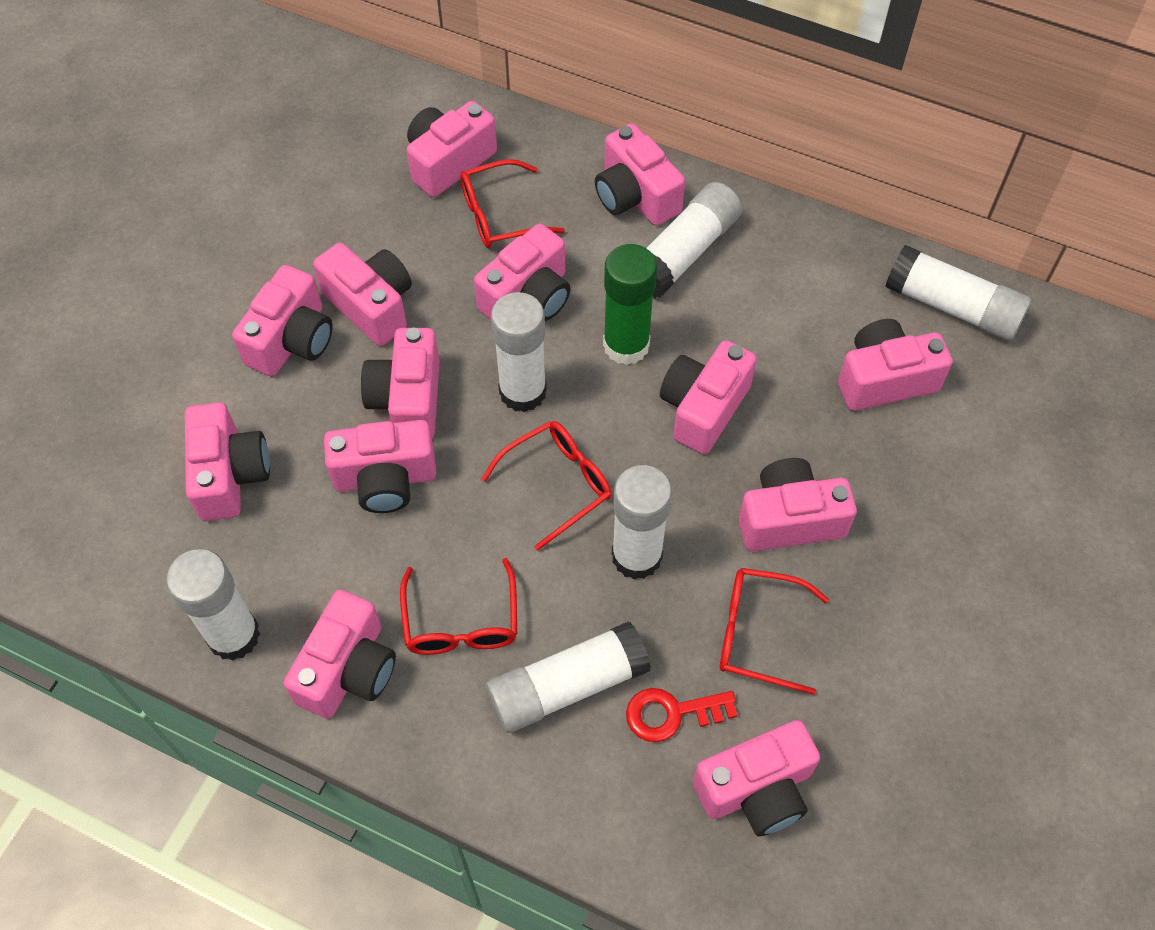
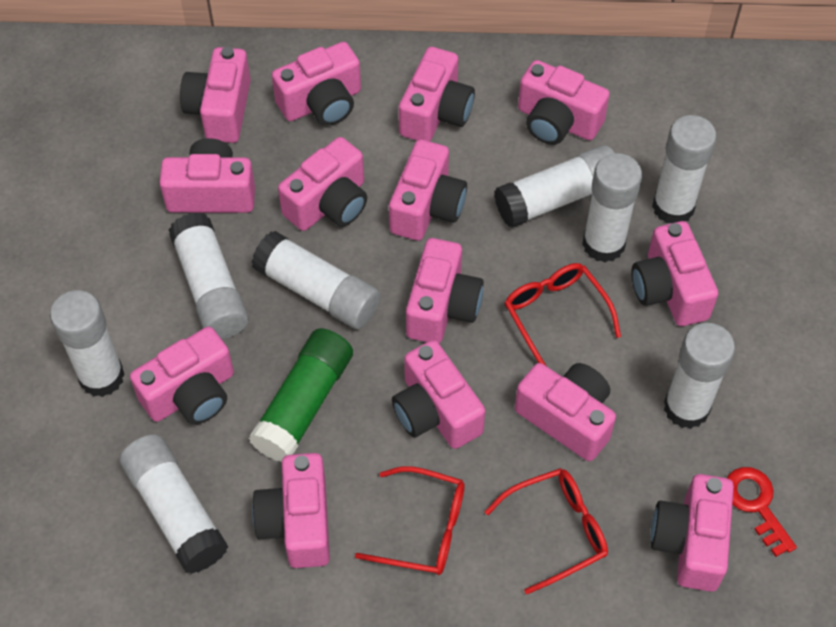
pink camera: [185,402,270,521] [232,265,333,376] [284,590,396,719] [313,243,412,346] [324,420,436,513] [361,327,440,438] [407,101,497,197] [474,224,571,321] [595,123,685,226] [660,340,757,454] [693,720,820,836] [739,458,857,551] [838,319,953,411] = 13 -> [130,326,234,424] [159,138,255,213] [180,47,251,143] [252,453,330,568] [272,42,361,126] [278,137,367,231] [389,139,467,241] [392,340,485,449] [399,47,475,141] [406,238,484,343] [515,363,616,461] [518,60,610,145] [631,221,718,326] [650,474,734,592] = 14
red glasses: [400,558,517,655] [460,159,565,248] [481,421,612,551] [720,568,829,695] = 4 -> [355,466,465,575] [485,468,608,594] [505,263,621,366] = 3
white glue stick: [166,549,260,661] [486,622,651,733] [491,292,547,412] [612,465,672,580] [647,182,742,299] [885,245,1031,341] = 6 -> [50,290,125,397] [120,434,228,574] [169,213,249,339] [252,231,381,329] [494,145,614,228] [582,153,642,262] [652,115,717,223] [664,323,735,429] = 8

